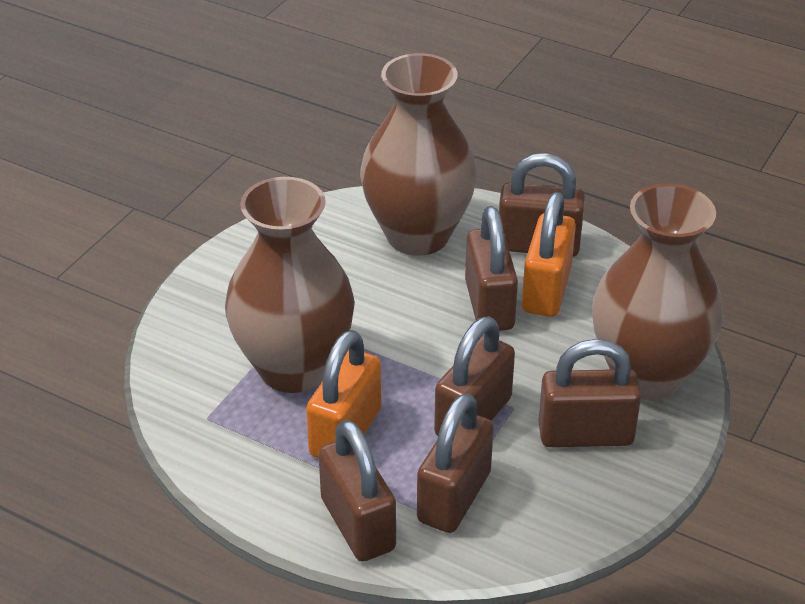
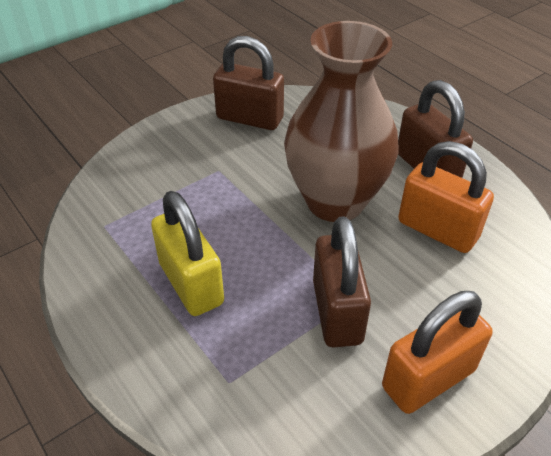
brown padlock: [318,420,396,562] [417,393,494,533] [434,316,515,436] [465,206,518,331] [499,153,585,257] [538,339,641,447] = 6 -> [213,36,284,130] [313,216,371,348] [398,80,473,178] = 3
brown vase: [225,177,355,393] [360,53,477,256] [592,184,723,400] = 3 -> [284,21,398,222] = 1
yellow padlock: none = 0 -> [151,191,224,316] = 1

